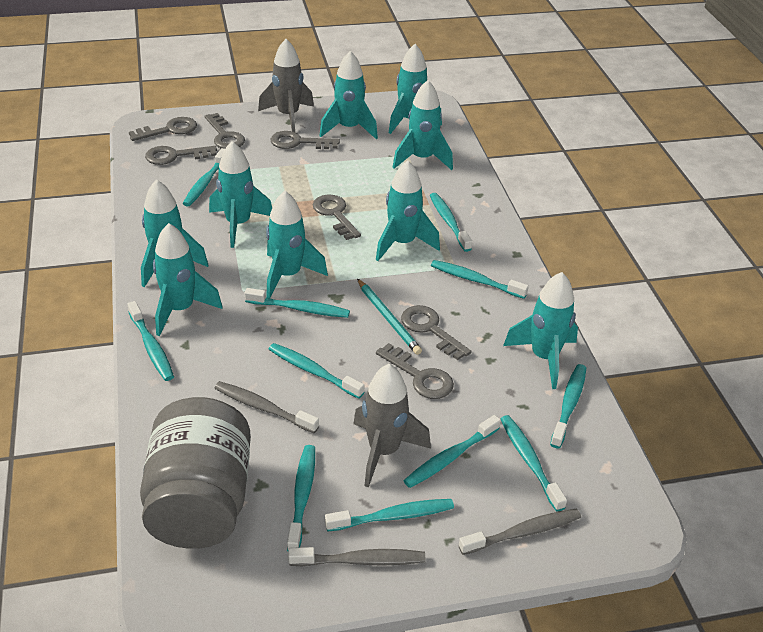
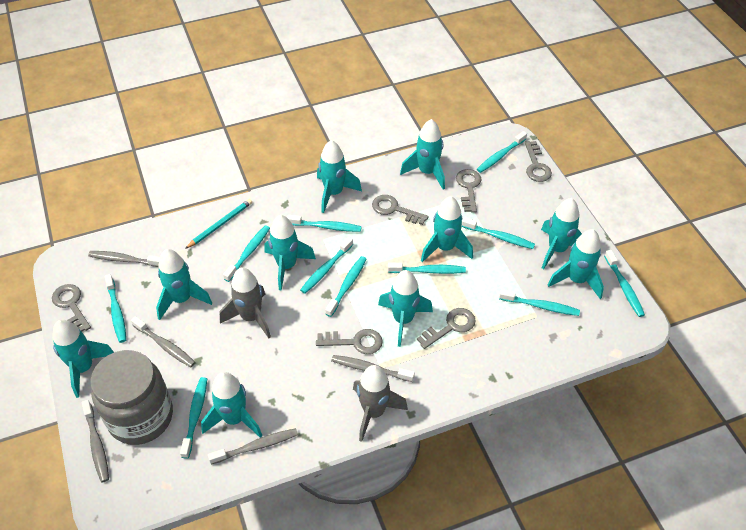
grey key: [129,117,197,141] [145,146,217,165] [205,113,245,149] [271,131,340,149] [313,195,361,240] [376,343,454,399] [401,305,472,360] = 7 -> [52,284,91,332] [316,329,383,354] [372,195,429,225] [417,308,476,349] [456,169,481,213] [525,141,552,182] = 6
grey toothbrush: [215,381,319,433] [288,547,426,566] [459,509,581,555] = 3 -> [81,400,109,482] [88,251,160,267] [131,316,196,367] [208,428,298,465] [331,355,415,382] = 5
turquoise rocket: [141,179,208,287] [153,223,223,336] [209,141,272,248] [266,191,328,298] [319,51,378,139] [376,160,440,261] [389,44,442,134] [393,80,453,170] [503,272,578,389] = 9 -> [52,320,114,398] [156,249,212,320] [201,372,262,438] [264,215,316,291] [317,140,362,213] [378,270,433,347] [400,119,445,190] [421,196,473,262] [541,198,582,269] [548,229,604,299] = 10

